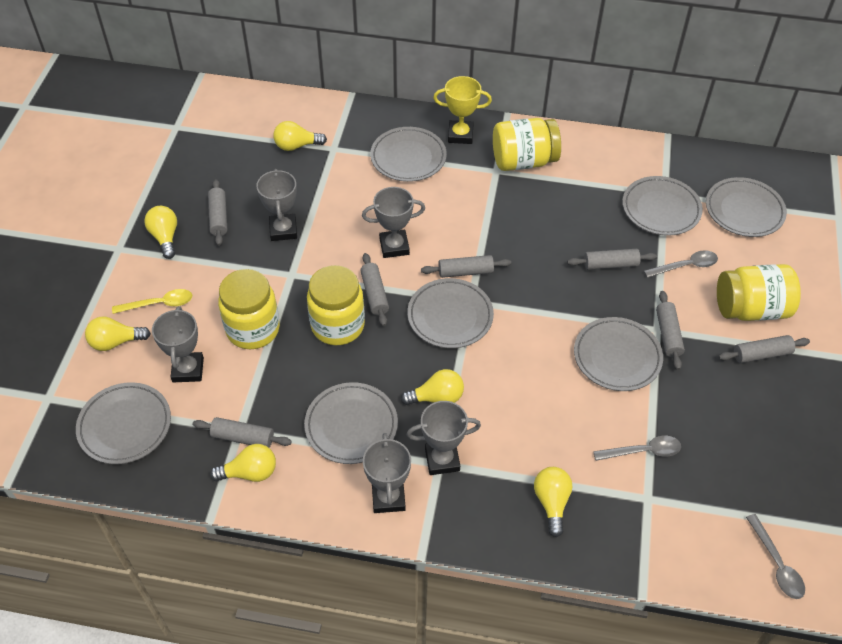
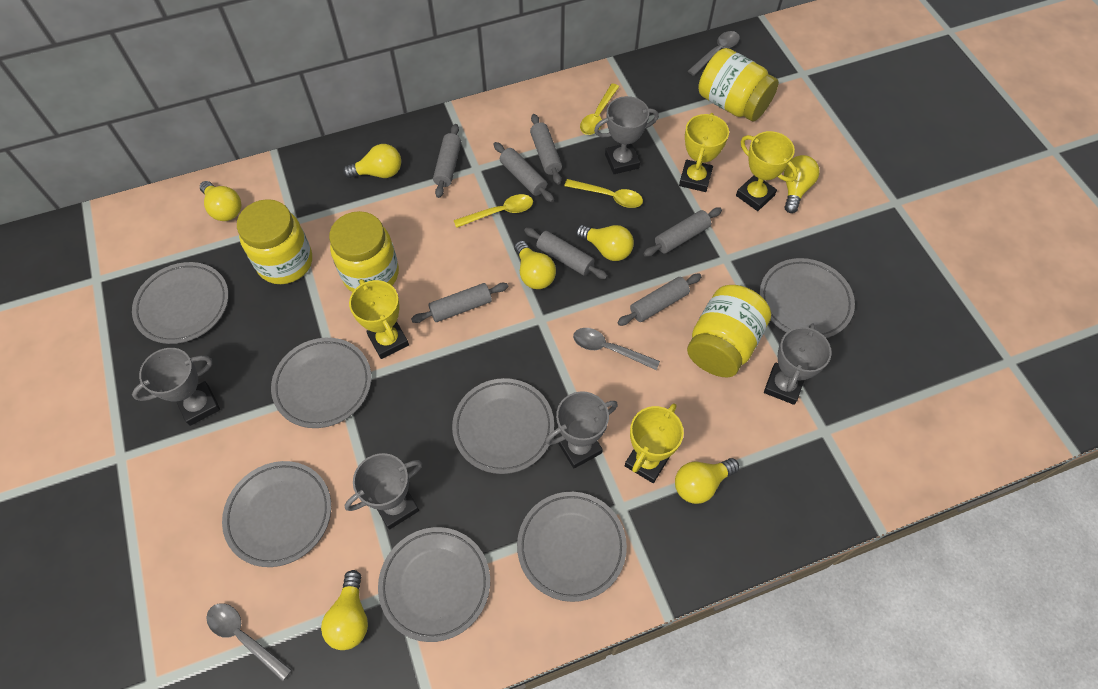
yellow light bulb: [85,317,151,351] [144,206,177,259] [210,444,276,482] [273,121,327,151] [401,369,464,405] [534,467,573,537] = 6 -> [200,181,242,221] [321,570,368,650] [343,144,401,178] [514,241,556,289] [576,225,634,261] [675,458,739,504] [784,155,820,213] = 7
yellow spoon: [112,289,192,314] = 1 -> [454,194,533,228] [564,179,643,208] [580,83,619,135] = 3
yellow trophy: [433,76,492,144] = 1 -> [349,279,409,359] [625,403,684,483] [679,113,729,192] [736,131,798,211] = 4

